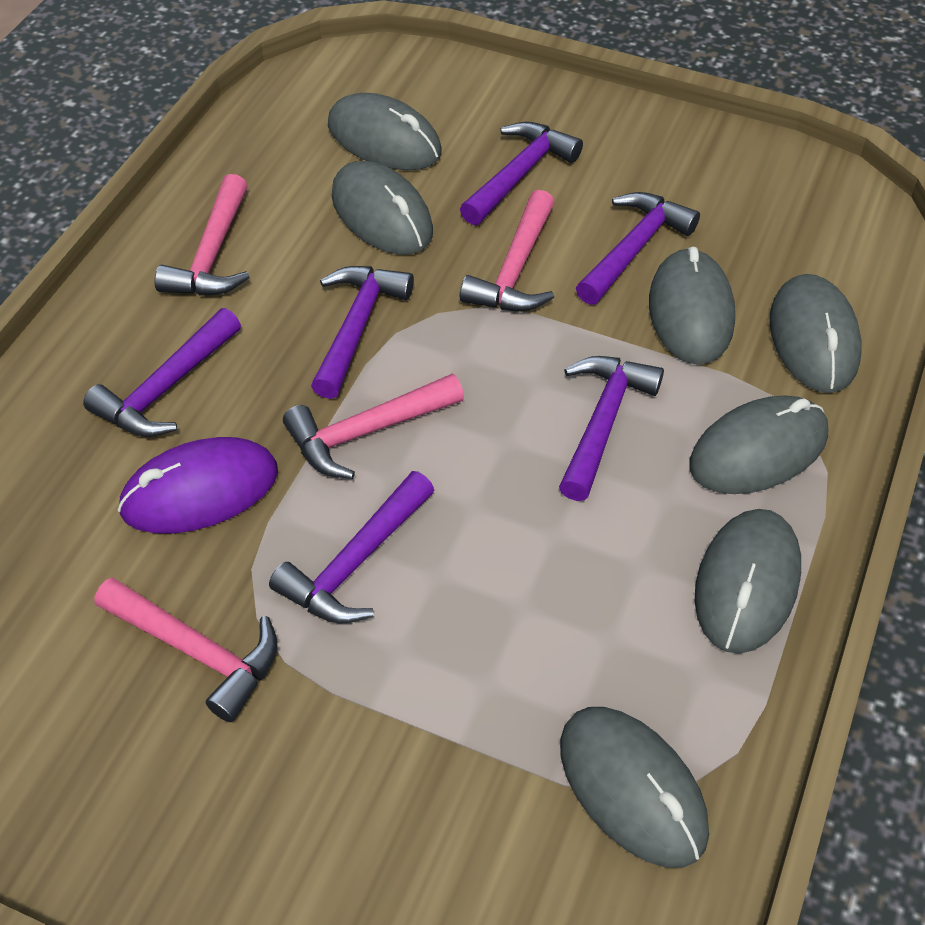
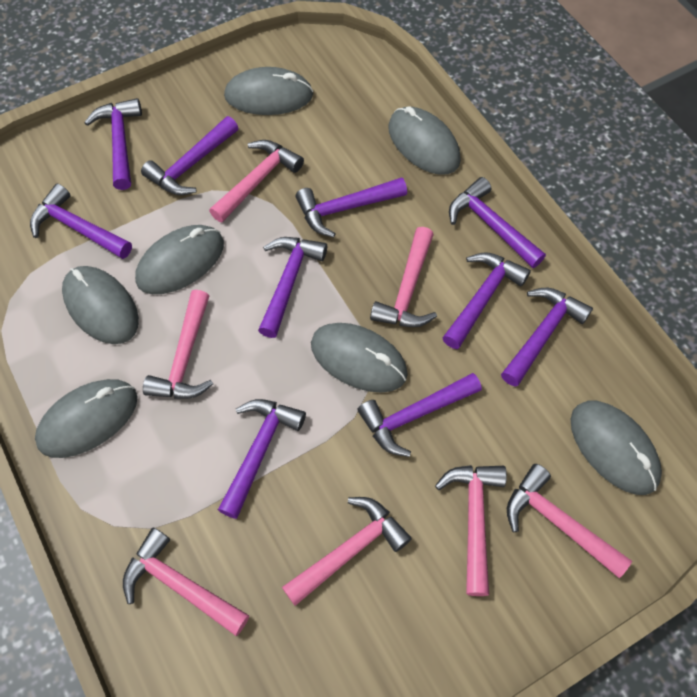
pink hammer: [95,577,278,722] [155,174,250,296] [283,374,464,479] [460,190,555,311] = 4 -> [123,528,249,636] [143,290,213,399] [209,140,304,222] [282,497,412,606] [370,227,437,327] [435,465,507,596] [507,464,632,578] = 7
purple hammer: [83,308,241,437] [269,471,434,623] [311,266,414,399] [460,122,583,225] [559,356,664,501] [576,192,700,305] = 6 -> [30,184,132,259] [84,98,142,190] [141,116,238,195] [218,399,306,519] [258,237,327,338] [296,177,407,237] [357,373,482,457] [443,252,531,349] [449,177,546,268] [501,288,593,387] = 10
purple mouse: [118,437,278,534] = 1 -> none = 0

